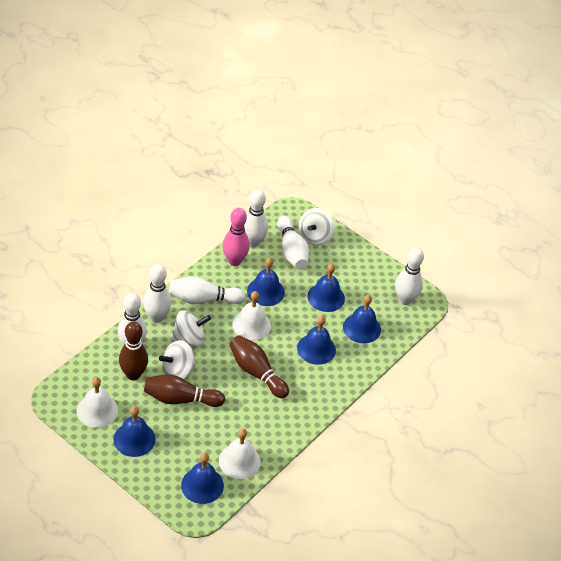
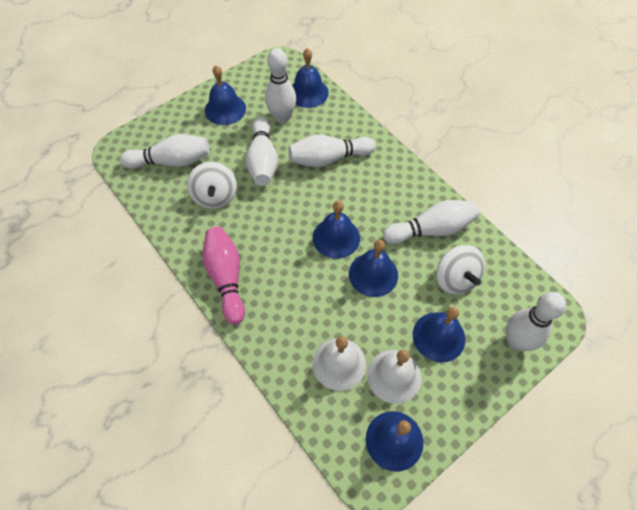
brown bowling pin: [119,321,148,380] [144,374,225,407] [230,335,289,398] = 3 -> none = 0
white bell: [77,377,118,428] [219,428,261,479] [233,291,271,340] = 3 -> [312,336,366,391] [367,350,422,404] = 2
white spinning top: [159,340,196,379] [170,310,211,347] [299,208,335,246] = 3 -> [187,162,237,209] [436,245,485,294] = 2

